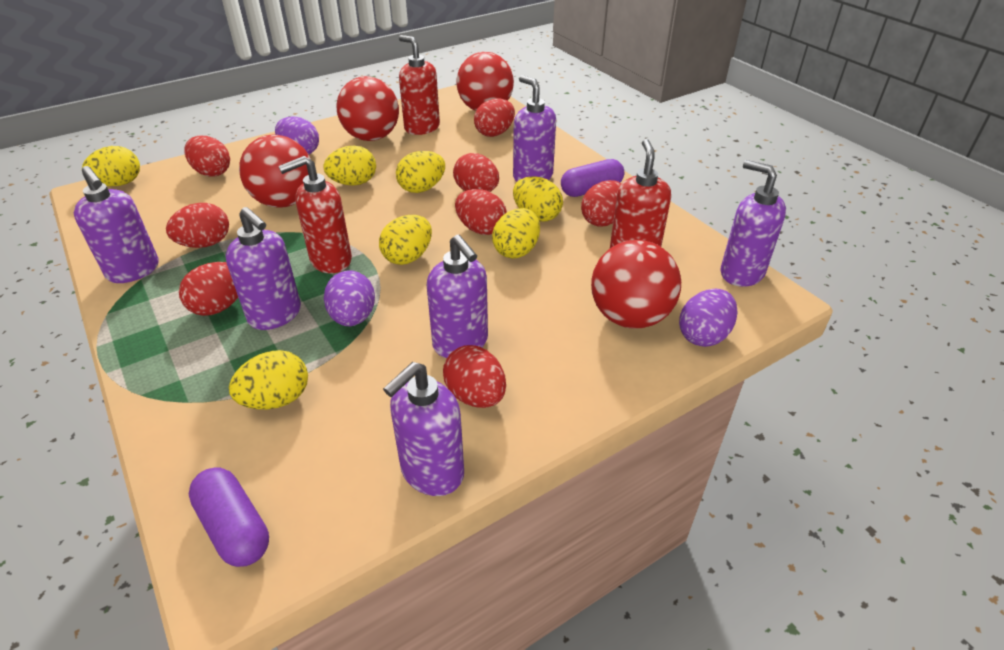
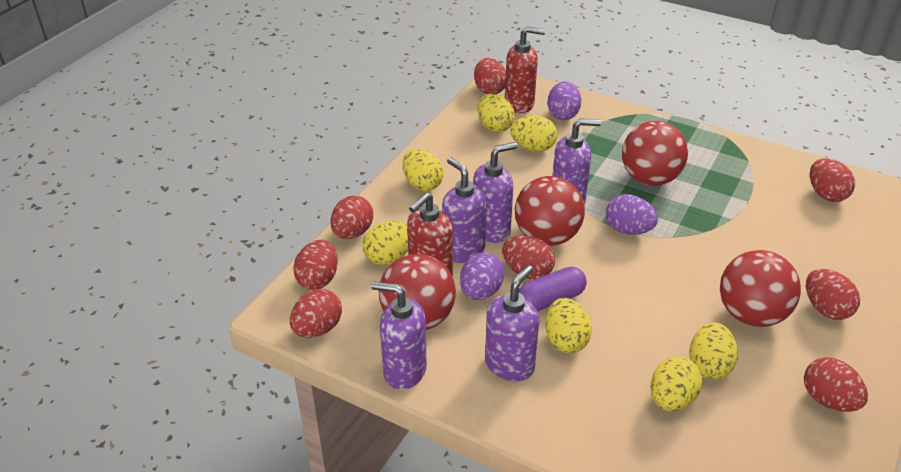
purple capsule: [189,467,269,567] [561,159,624,197] = 2 -> [519,267,587,311] = 1
purple soap dispenser: [74,166,159,283] [226,207,301,330] [383,362,464,496] [427,235,488,358] [513,75,556,182] [720,160,786,287] = 6 -> [371,281,427,390] [442,157,487,263] [473,142,518,243] [485,265,539,382] [552,118,601,205] = 5
red soap dispenser: [279,156,352,274] [399,35,440,135] [610,139,671,248] = 3 -> [407,192,453,277] [505,26,545,113] = 2

